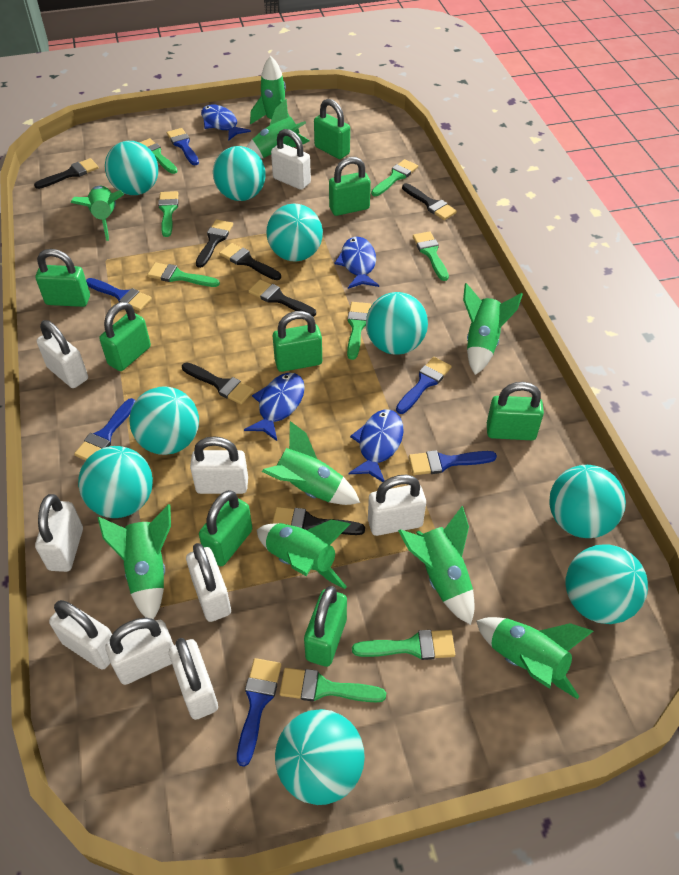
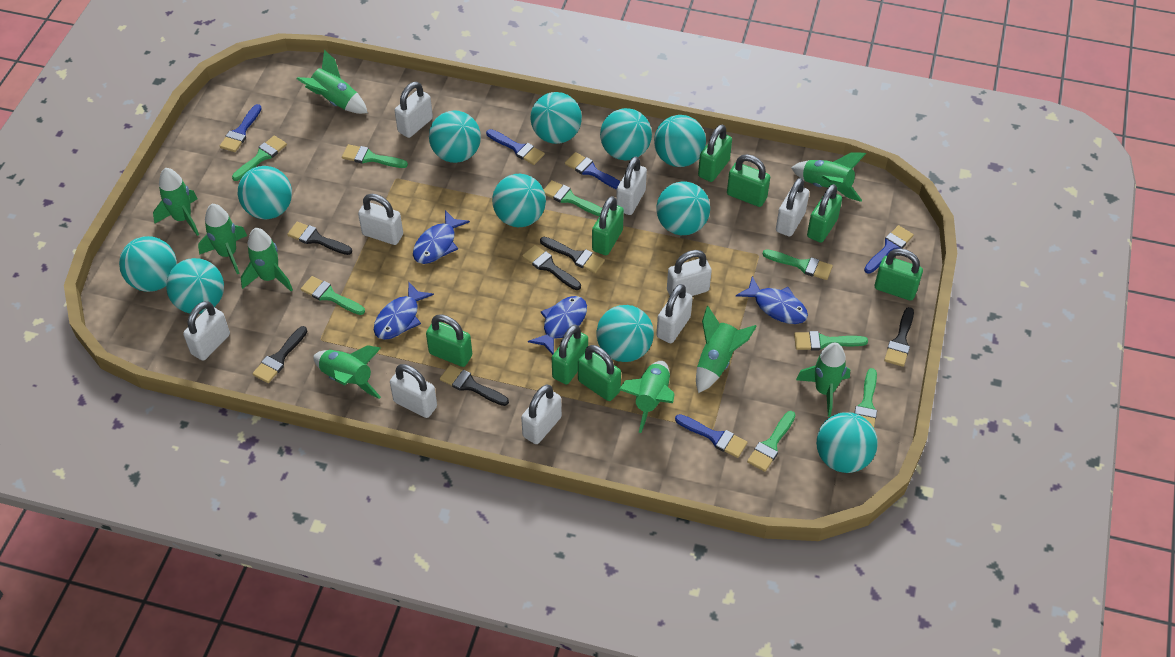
black brush: [34,158,99,189] [182,362,254,404] [196,219,233,268] [219,243,281,280] [249,280,316,317] [272,507,365,535] [402,183,457,220] = 7 -> [252,326,307,383] [287,222,352,255] [440,364,509,406] [522,245,581,290] [540,237,605,273] [884,307,914,367] = 6
blue brush: [74,398,135,461] [86,278,152,311] [167,128,199,165] [237,658,281,767] [396,357,452,414] [409,450,497,475] = 6 -> [220,104,262,152] [486,129,545,165] [565,152,621,190] [675,414,748,458] [864,225,914,274] = 5
turquoise ball: [78,446,153,518] [105,141,158,195] [129,386,199,455] [213,146,266,201] [267,204,323,262] [275,709,365,805] [366,292,428,355] [549,465,626,538] [566,544,648,624] = 9 -> [119,236,177,292] [166,258,224,314] [238,166,292,219] [429,110,481,163] [492,174,546,227] [531,92,582,144] [597,305,654,362] [600,108,652,160] [654,115,706,167] [656,181,710,235] [816,412,878,473] = 11

